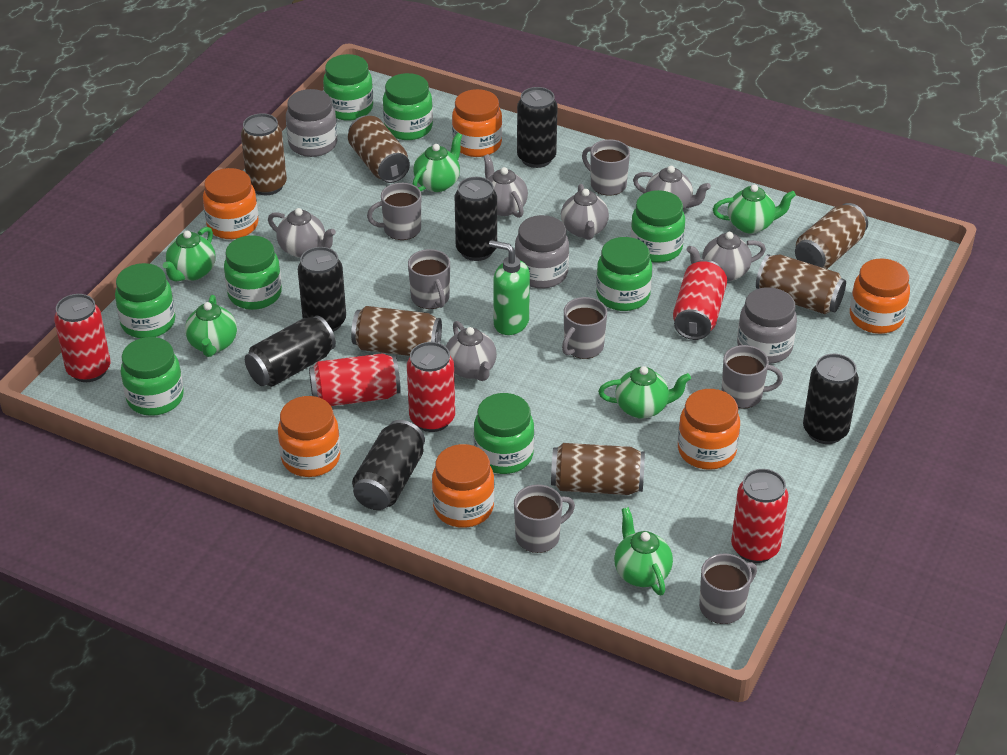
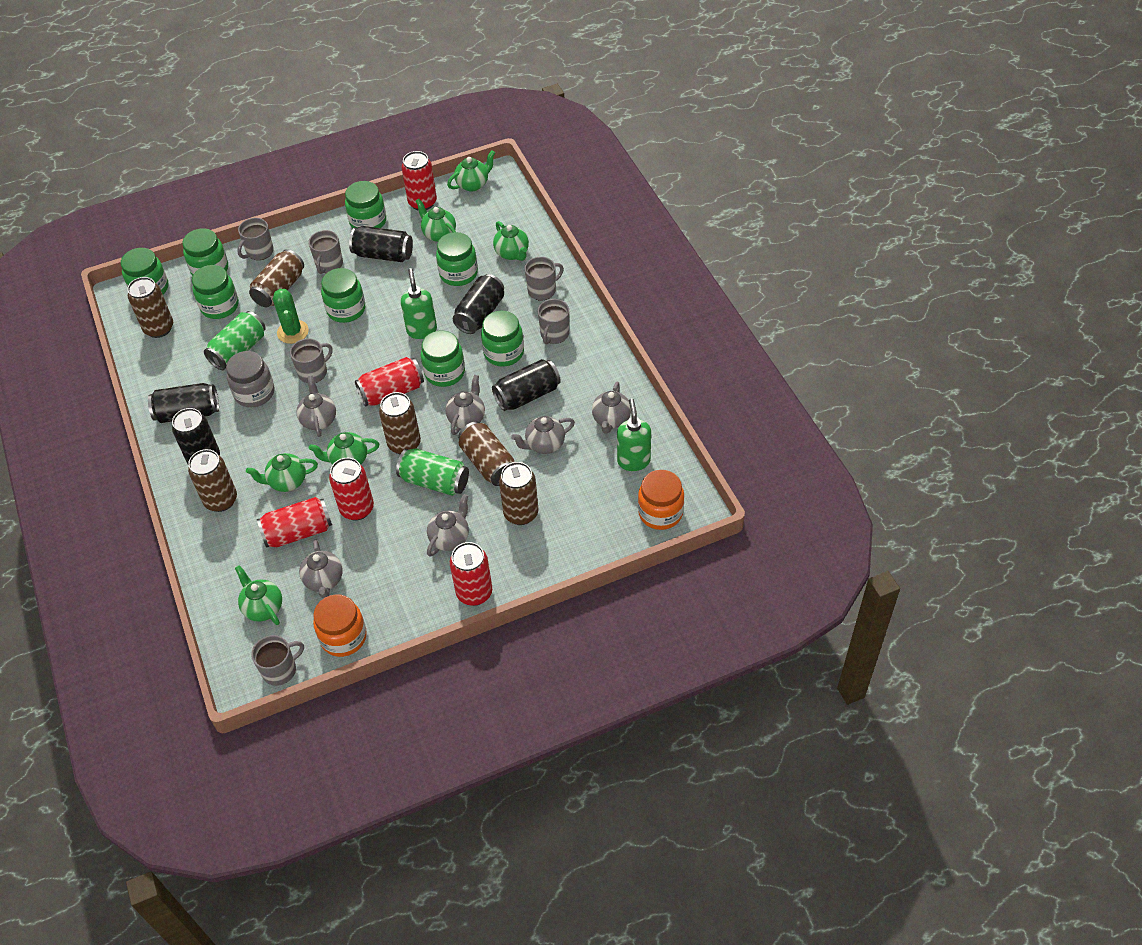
black can: [245,316,336,387] [298,247,346,332] [352,420,425,510] [455,177,497,261] [517,87,558,168] [803,354,859,444] = 6 -> [148,383,219,423] [172,408,220,464] [349,226,413,262] [453,274,504,334] [492,359,561,411] = 5
green cactus: none = 0 -> [273,289,309,344] = 1
green can: none = 0 -> [204,311,266,370] [396,449,469,496] = 2
green soap dispenser: [489,240,530,335] = 1 -> [401,268,437,339] [617,398,651,471] = 2
grey jar: [286,89,337,157] [515,215,569,289] [737,287,797,364] = 3 -> [226,351,274,407] = 1
grey mug: [367,183,421,240] [408,249,450,309] [514,485,575,553] [562,297,607,359] [582,139,630,196] [699,553,757,624] [721,345,783,408] = 7 -> [237,218,274,260] [251,635,304,686] [290,338,333,383] [309,230,343,274] [525,257,564,301] [538,299,569,345] = 6
orange jar: [203,168,259,239] [278,396,340,477] [432,444,495,528] [452,89,502,157] [678,389,740,470] [850,259,910,334] = 6 -> [313,594,367,657] [638,470,684,530] = 2

